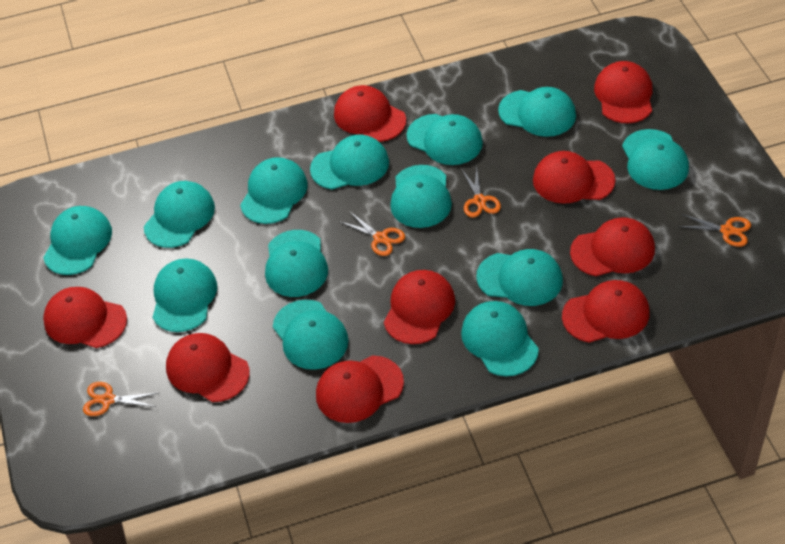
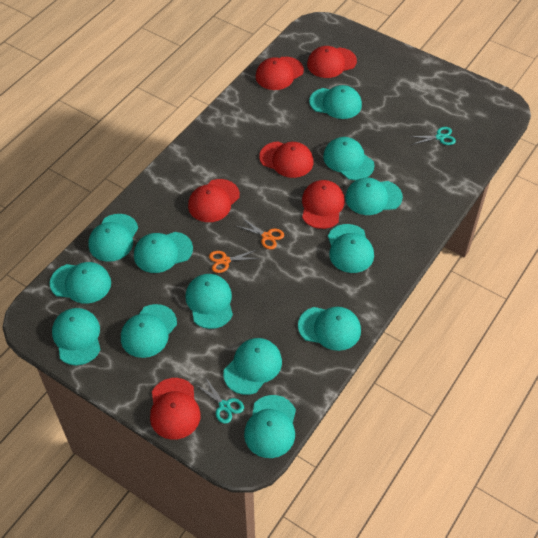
orange scissors: [83,382,158,416] [339,212,405,256] [462,166,501,218] [678,214,751,247] = 4 -> [209,250,260,273] [237,218,284,250] = 2
red cap: [43,287,127,348] [166,333,250,402] [316,355,404,423] [334,85,406,142] [384,270,455,344] [533,151,615,204] [562,280,649,343] [570,217,655,276] [594,61,652,123] = 9 -> [150,378,201,440] [188,179,240,222] [256,57,304,90] [259,141,313,178] [302,180,345,229] [307,46,357,78] = 6
turquoise scissors: none = 0 -> [196,377,244,424] [409,127,456,145] = 2

